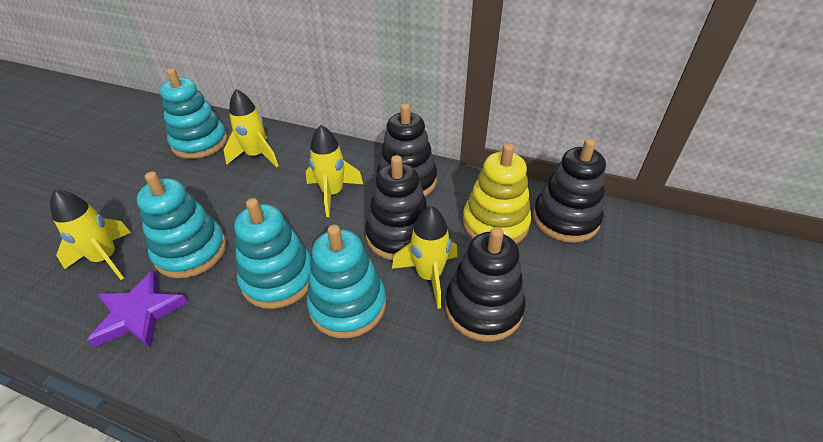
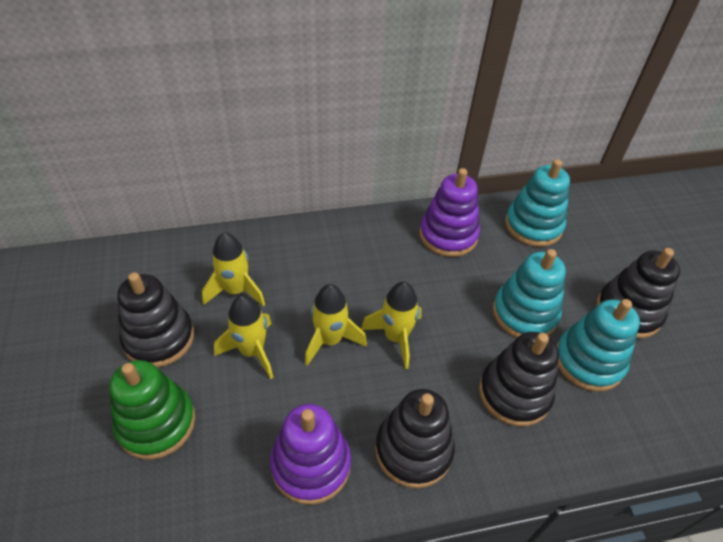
green stacking toy: none = 0 -> [109,360,195,460] = 1
purple stacking toy: none = 0 -> [270,404,351,505] [419,168,480,257] = 2
purple star: [87,270,188,348] = 1 -> none = 0
turquoise stacking toy: [137,171,226,278] [160,68,228,159] [234,198,312,309] [307,225,386,338] = 4 -> [493,249,566,338] [505,159,570,247] [557,299,640,392] = 3
yellow stacking toy: [463,143,531,244] = 1 -> none = 0

